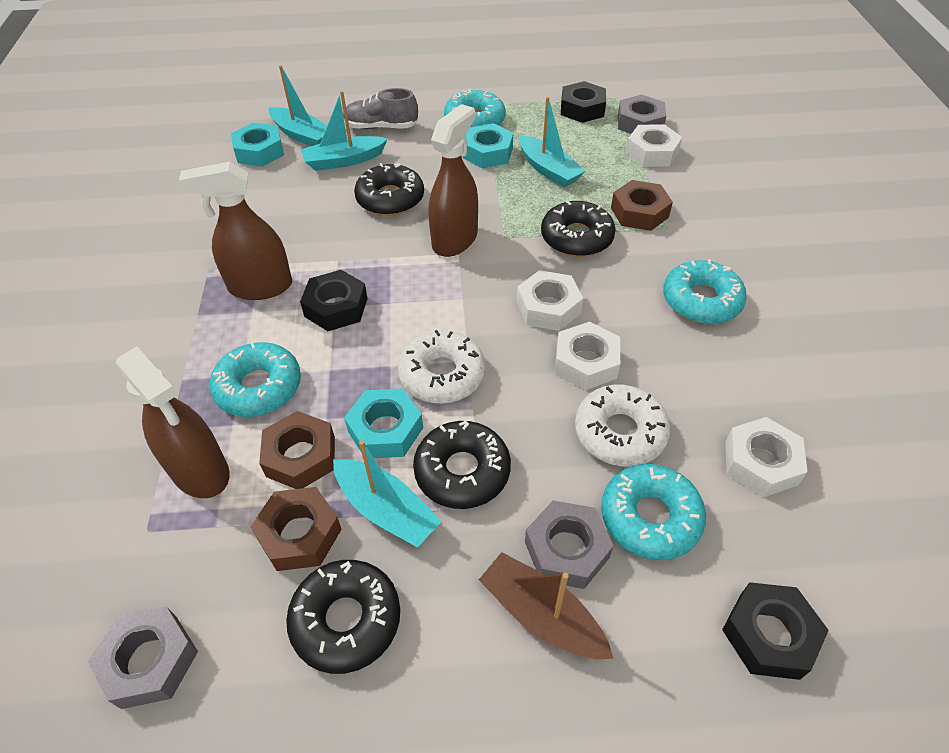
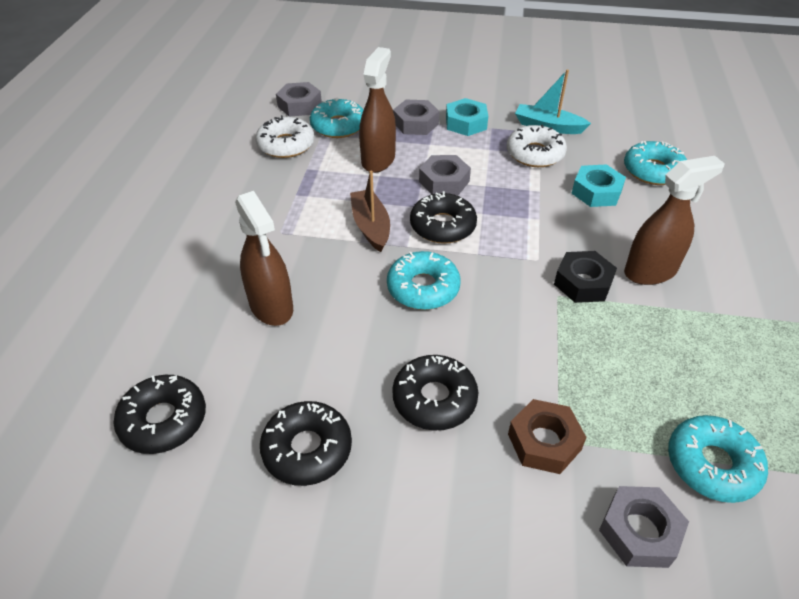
black nut: [300,270,368,331] [561,81,606,123] [722,582,829,680] = 3 -> [554,251,617,303] = 1
brown nut: [251,487,342,571] [259,411,335,489] [611,180,673,231] = 3 -> [508,399,587,474] = 1
grey nut: [88,606,198,709] [525,500,614,589] [618,95,666,134] = 3 -> [276,82,322,117] [393,100,439,135] [419,155,471,195] [599,486,689,568] = 4
grey shoe: [343,88,418,129] = 1 -> none = 0
turquoise boat: [269,65,327,146] [301,91,388,171] [333,440,442,548] [519,97,586,187] = 4 -> [515,70,591,134] = 1
turquoise nut: [231,123,284,167] [344,388,423,458] [463,123,513,169] = 3 -> [446,98,488,136] [571,164,626,207] = 2
white nut: [517,270,583,331] [555,322,620,390] [626,124,682,167] [725,417,808,497] = 4 -> none = 0

